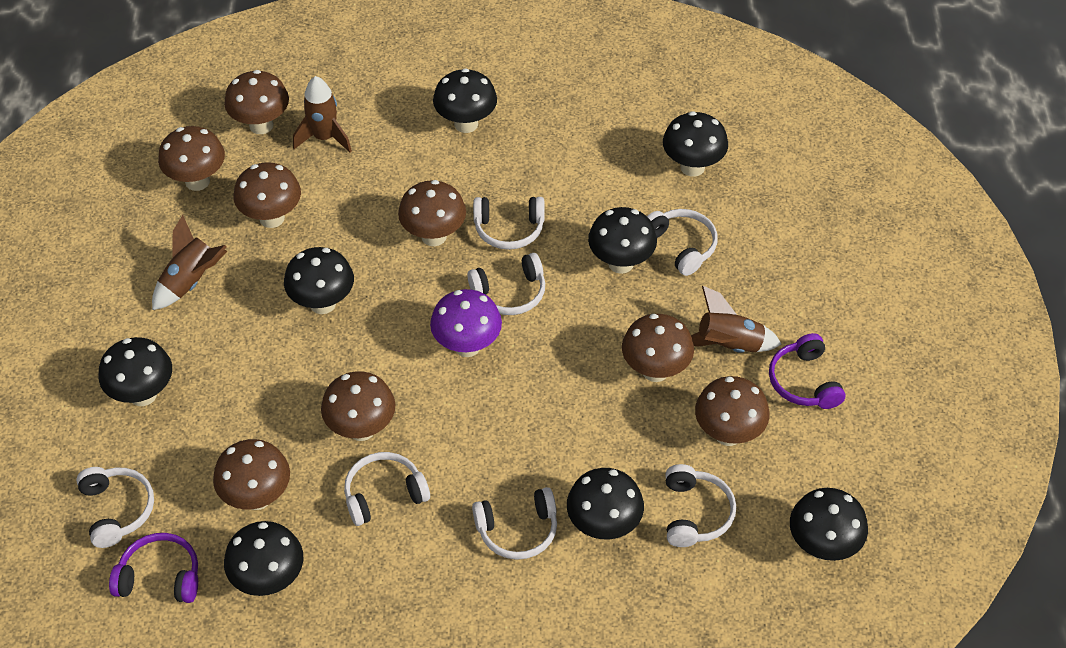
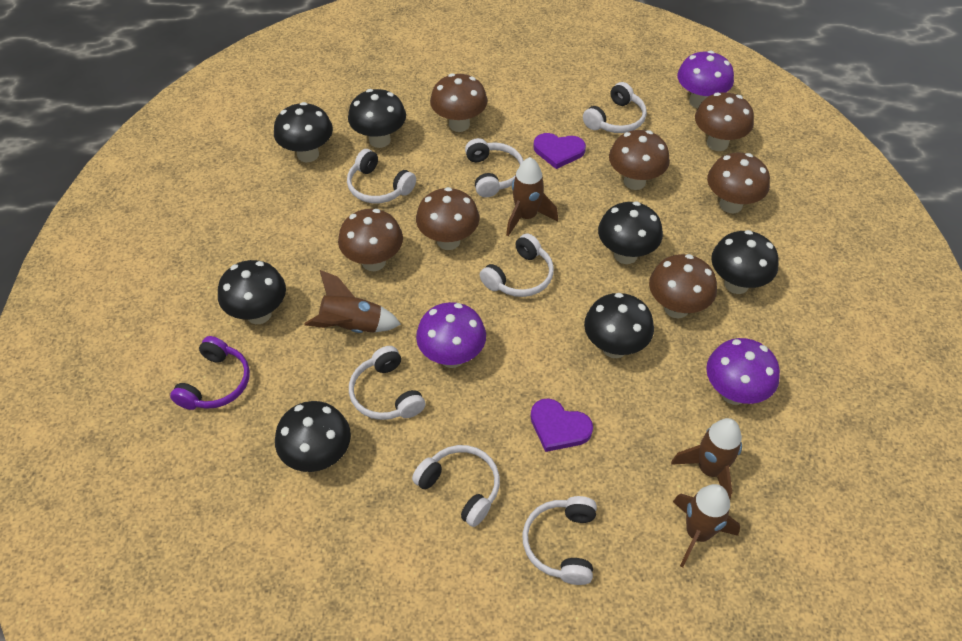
black mushroom: [99,337,172,406] [224,521,303,596] [284,247,354,314] [433,68,497,133] [567,468,644,540] [588,207,657,274] [663,111,728,177] [790,488,868,561] = 8 -> [218,260,286,324] [274,102,333,162] [275,401,351,472] [348,89,406,148] [584,293,654,358] [598,201,663,264] [711,230,779,294] = 7
brown mushroom: [158,126,225,191] [213,439,290,510] [224,70,289,134] [234,162,301,228] [321,371,395,441] [398,180,466,246] [622,314,694,382] [695,376,770,446] = 8 -> [338,209,403,271] [416,187,479,250] [430,73,487,132] [609,130,670,190] [649,254,717,318] [695,92,754,151] [707,153,770,213] = 7
brown rocket: [152,215,227,310] [293,76,352,152] [691,286,781,353] = 3 -> [304,270,401,333] [506,157,558,236] [671,418,742,499] [673,484,740,567] = 4
purple headphones: [109,533,198,603] [769,333,846,409] = 2 -> [170,336,250,410] = 1
purple heart: none = 0 -> [531,398,593,452] [533,133,586,169] = 2
purple mushroom: [430,289,502,357] = 1 -> [416,302,486,368] [677,50,734,108] [706,338,780,405] = 3

